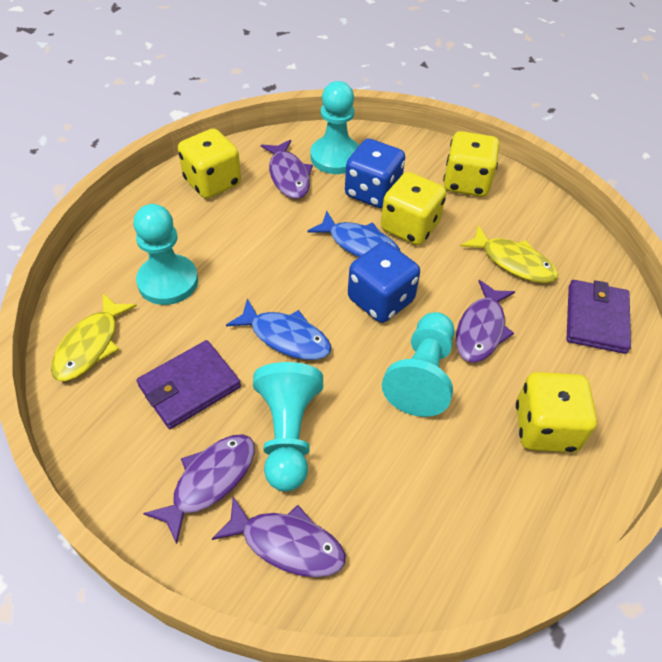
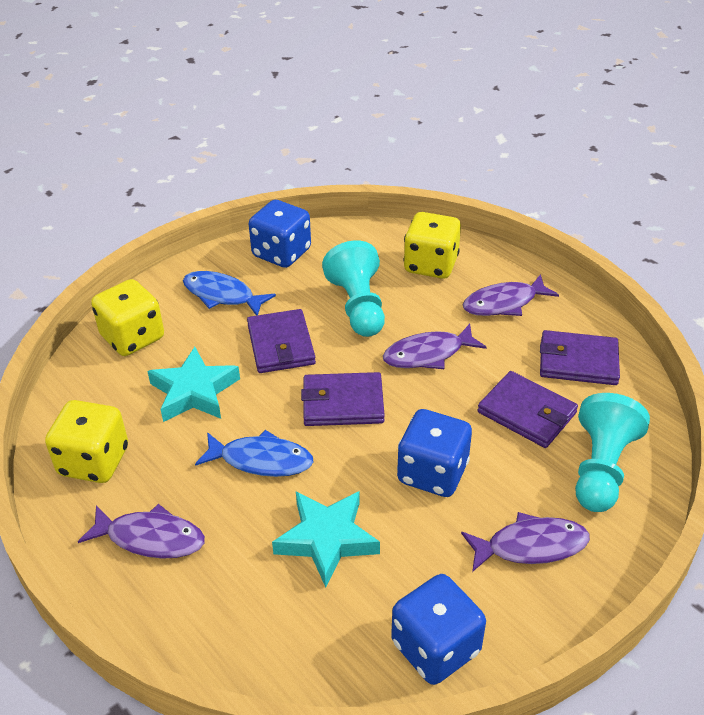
blue dice: [345,139,405,208] [348,242,420,323] = 2 -> [249,200,311,268] [391,574,486,685] [397,409,472,497] = 3
purple wallet: [137,340,241,429] [567,280,631,354] = 2 -> [247,309,316,373] [301,372,385,426] [478,371,578,448] [540,330,620,385] = 4
turquoise pawn: [133,204,198,305] [253,362,323,491] [311,81,359,174] [382,312,454,417] = 4 -> [322,240,385,337] [575,393,650,512] = 2
turquoise star: none = 0 -> [147,347,240,422] [272,491,380,587] = 2
yellow dice: [178,129,241,199] [381,172,446,245] [443,131,499,197] [516,372,597,453] = 4 -> [45,400,128,483] [91,279,164,356] [403,212,461,279] = 3
yellow fish: [51,294,137,381] [460,225,558,283] = 2 -> none = 0

